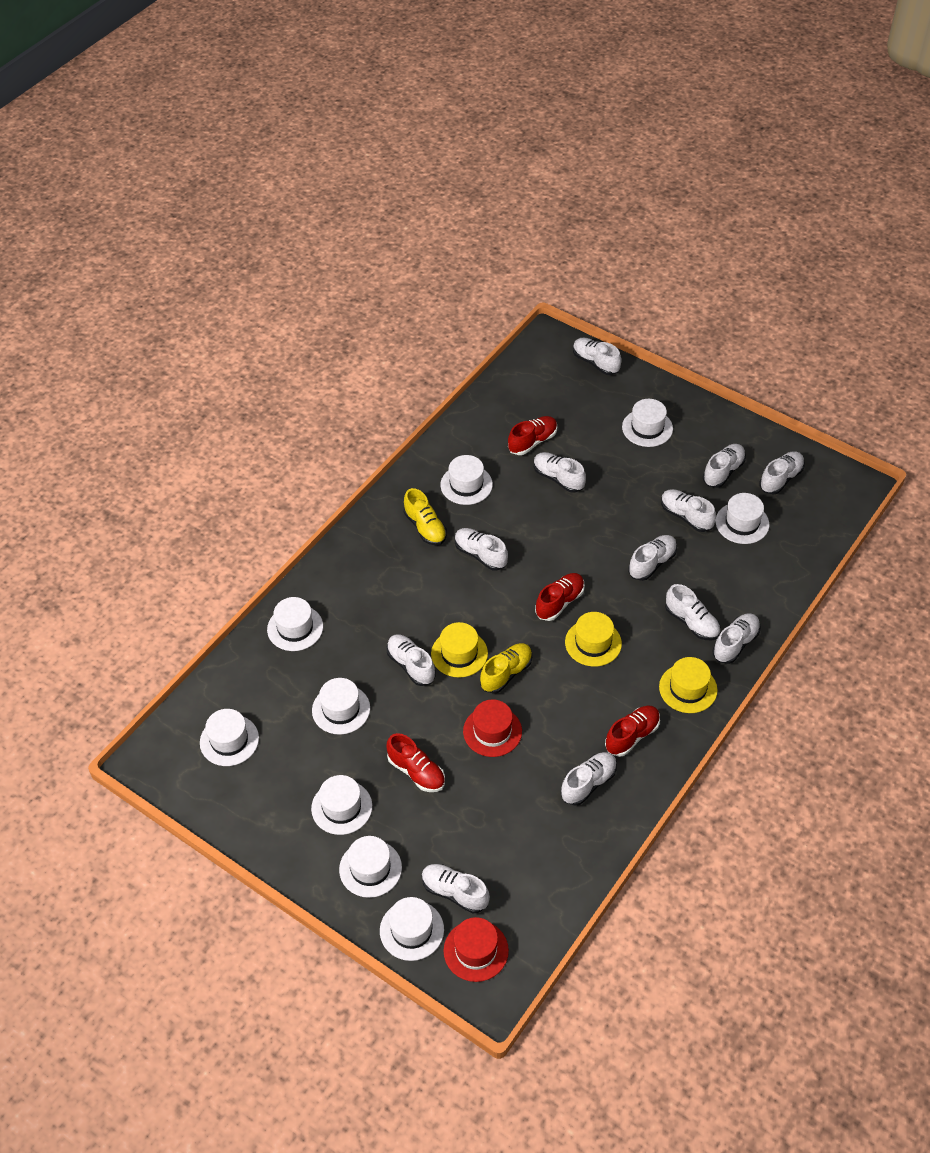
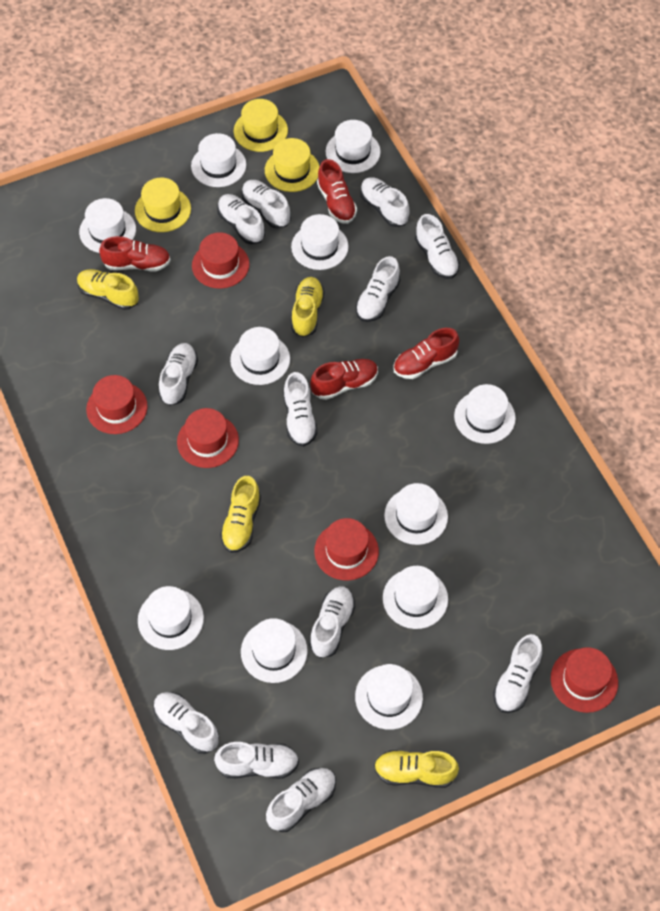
red hat: [443,917,509,982] [463,699,522,757] = 2 -> [86,375,148,434] [177,408,239,468] [192,232,250,289] [314,518,379,581] [551,647,618,713] = 5
white hat: [200,709,259,766] [267,597,323,651] [311,775,372,835] [312,678,370,735] [339,836,402,898] [380,897,444,961] [440,455,493,505] [622,399,673,447] [716,493,769,544] = 9 -> [79,198,136,253] [138,586,204,650] [191,133,246,187] [230,327,290,385] [241,618,308,683] [291,214,349,270] [326,120,381,173] [355,664,423,730] [383,566,448,629] [384,483,448,545] [454,384,516,444] = 11
yellow shoe: [403,488,447,545] [480,643,532,694] = 2 -> [77,269,139,310] [220,476,261,553] [291,277,325,337] [374,750,459,788] = 4

